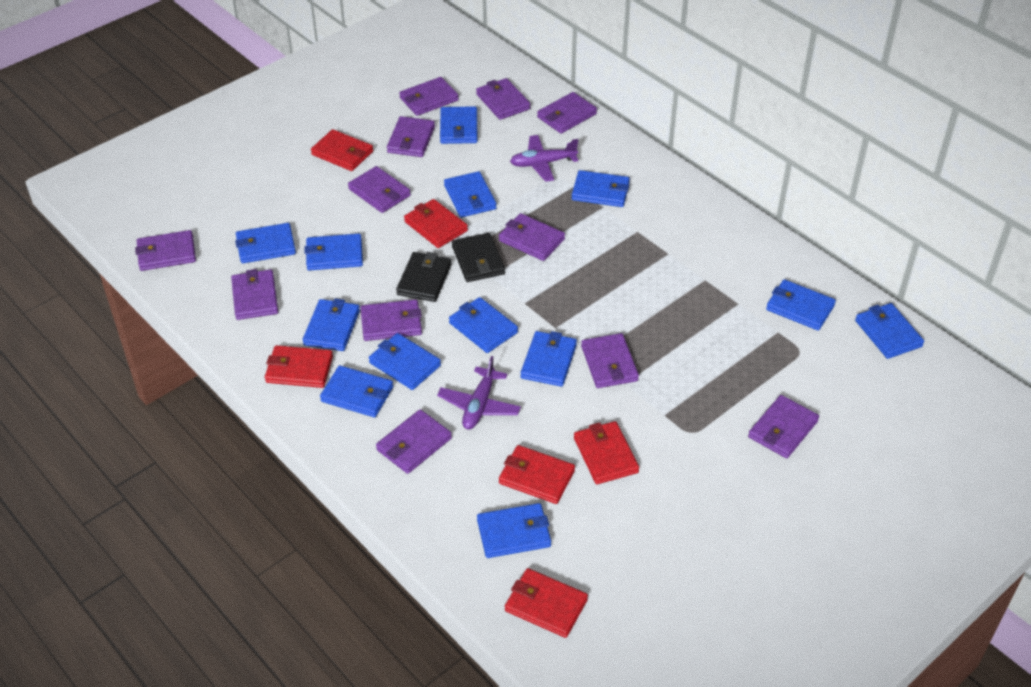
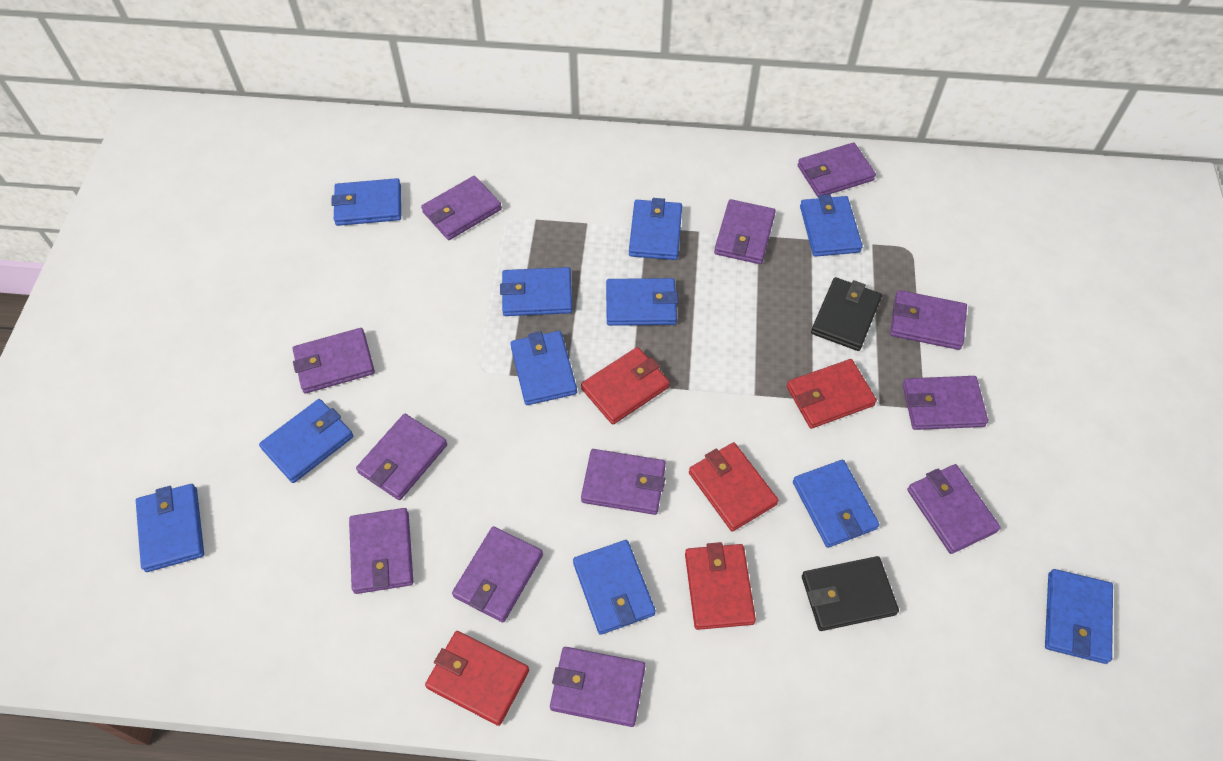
blue wallet: [235,223,296,263] [303,299,360,351] [304,234,363,271] [320,365,393,417] [369,333,441,390] [440,106,477,144] [444,171,497,217] [449,297,518,353] [477,503,551,558] [521,331,577,387] [572,170,630,207] [766,279,836,331] [855,303,924,359] = 13 -> [136,484,204,572] [259,399,353,483] [331,178,401,226] [500,267,572,316] [510,331,577,405] [573,540,656,635] [606,278,678,326] [629,198,682,260] [793,460,879,548] [800,194,862,257] [1045,569,1113,664] = 11
purple plane: [437,356,521,430] [510,135,578,182] = 2 -> none = 0
red wallet: [265,345,333,388] [311,129,373,171] [404,199,468,248] [499,445,575,504] [505,568,588,638] [574,421,639,484] = 6 -> [425,631,529,726] [581,347,670,425] [685,542,756,630] [689,442,778,532] [787,359,877,429] = 5

